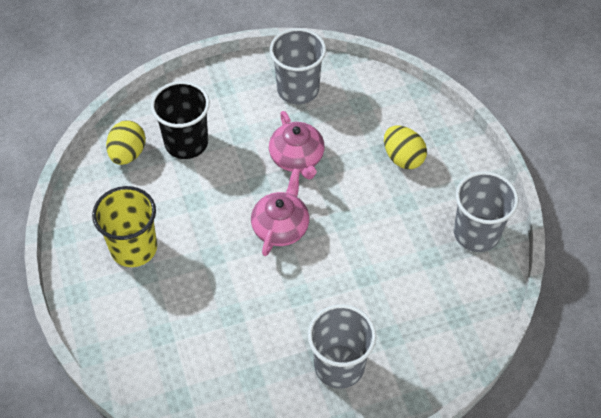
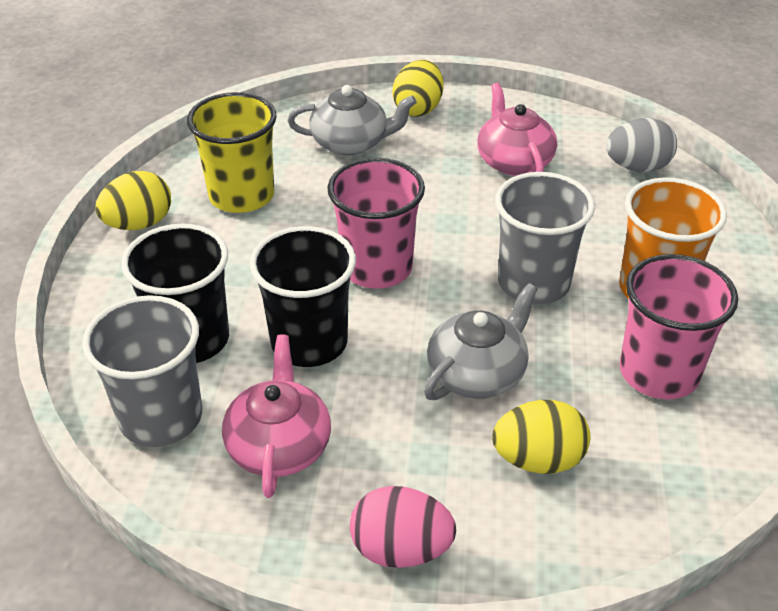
black cup: [151,81,210,159] = 1 -> [121,224,229,363] [250,226,356,367] = 2
grey cup: [270,28,326,104] [308,304,376,389] [454,171,519,252] = 3 -> [82,295,202,447] [495,172,595,305] = 2
grey egg: none = 0 -> [606,118,677,172] = 1
grey teapot: none = 0 -> [288,85,417,155] [424,283,538,400] = 2
orange cup: none = 0 -> [619,177,727,299] = 1
pink cup: none = 0 -> [328,158,425,289] [620,254,738,399] = 2
pink egg: none = 0 -> [350,486,456,568] = 1
yellow egg: [106,121,146,165] [384,126,427,169] = 2 -> [95,171,171,230] [392,60,443,117] [492,400,591,474] = 3

